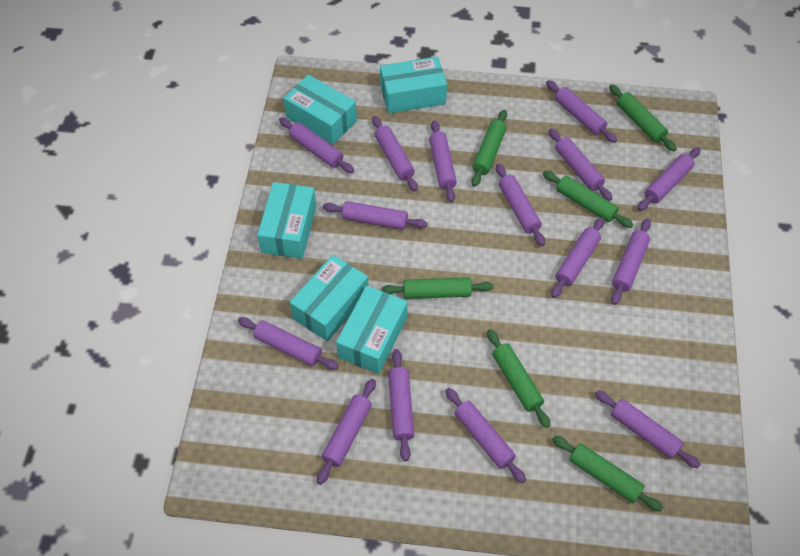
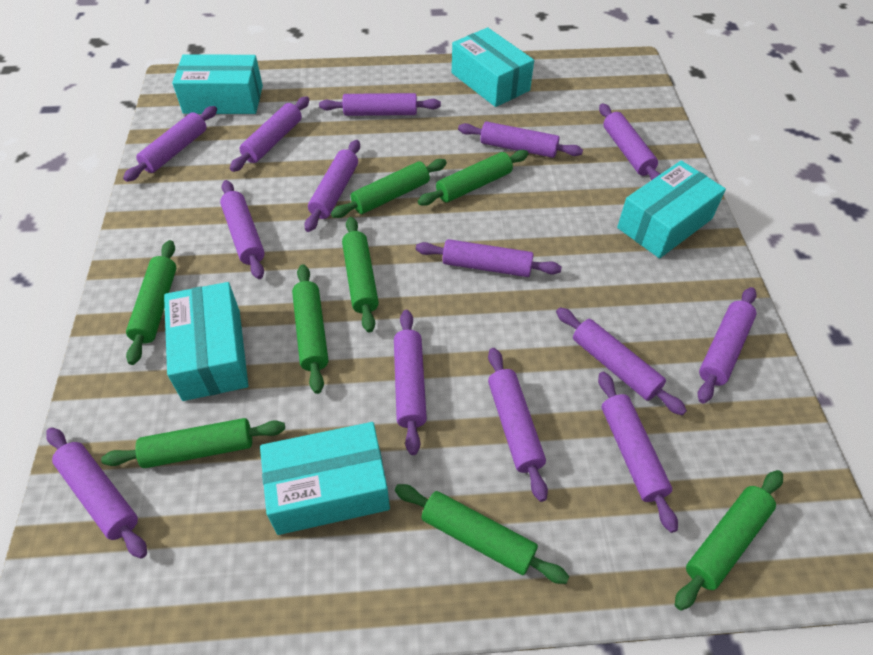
green rolling pin: [382,277,493,299] [472,110,507,187] [487,329,550,428] [543,171,633,228] [552,436,663,512] [609,84,677,151] = 6 -> [101,418,285,468] [126,240,176,365] [292,264,328,394] [331,159,447,218] [342,217,379,332] [395,484,569,584] [418,150,529,206] [675,470,783,611] = 8
purple rolling pin: [238,317,339,370] [279,117,354,173] [317,379,376,485] [323,201,428,230] [372,116,418,191] [388,349,414,461] [429,120,457,203] [445,388,526,483] [496,164,545,246] [546,80,617,143] [549,128,612,201] [551,217,605,298] [595,390,701,468] [611,218,651,305] [638,147,701,211] = 15 -> [46,427,147,559] [123,106,217,182] [220,180,265,279] [230,96,309,172] [304,140,360,232] [319,93,441,116] [394,310,427,455] [416,239,562,277] [458,121,583,158] [488,348,548,502] [556,307,687,416] [598,372,678,533] [599,104,660,180] [697,287,757,403] = 14

